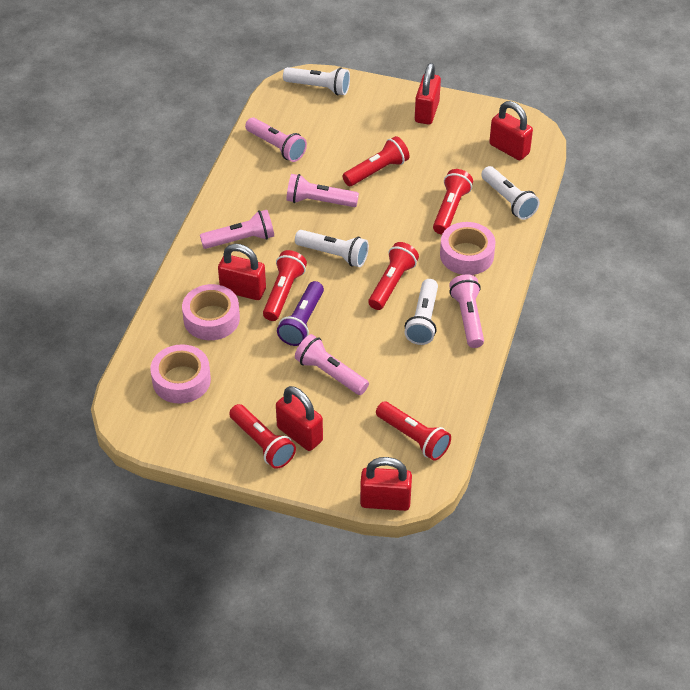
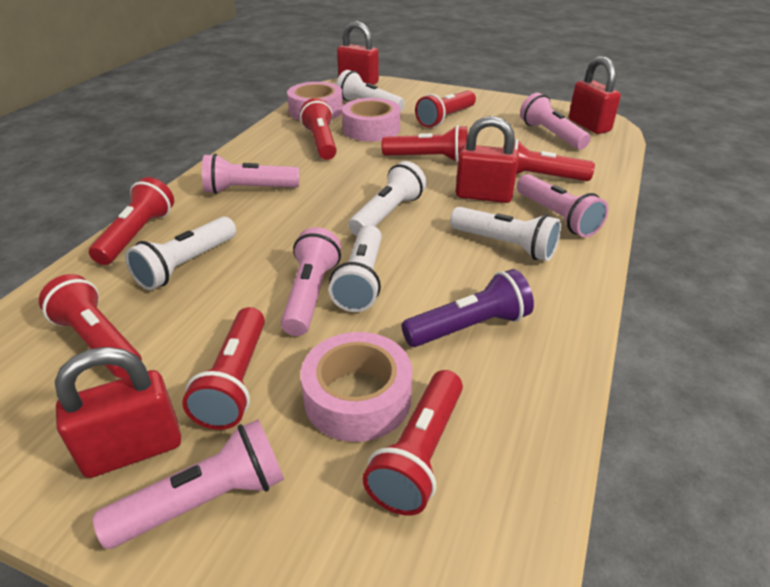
red flashlight: [229,404,296,469] [263,250,307,321] [342,136,410,186] [368,242,419,310] [376,402,451,461] [433,169,473,234] = 6 -> [39,274,142,378] [89,177,174,265] [182,307,265,430] [300,98,337,160] [362,370,463,516] [382,125,468,163] [415,90,476,128] [503,139,595,181] = 8
red padlock: [218,244,266,300] [276,386,323,451] [360,457,412,511] [415,63,441,124] [489,101,533,160] = 5 -> [55,347,181,478] [337,21,379,85] [455,116,519,203] [569,56,621,134] = 4
white flashlight: [283,67,350,95] [295,230,369,267] [405,279,438,345] [481,166,540,220] = 4 -> [125,217,236,290] [329,225,382,312] [336,70,405,112] [348,161,426,236] [450,207,561,261] = 5

